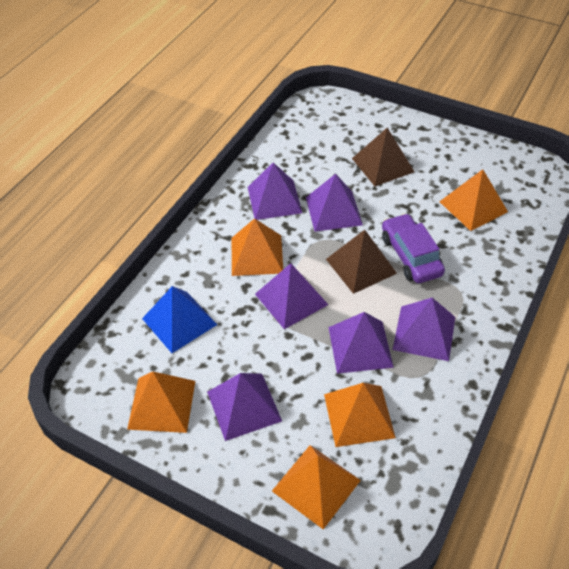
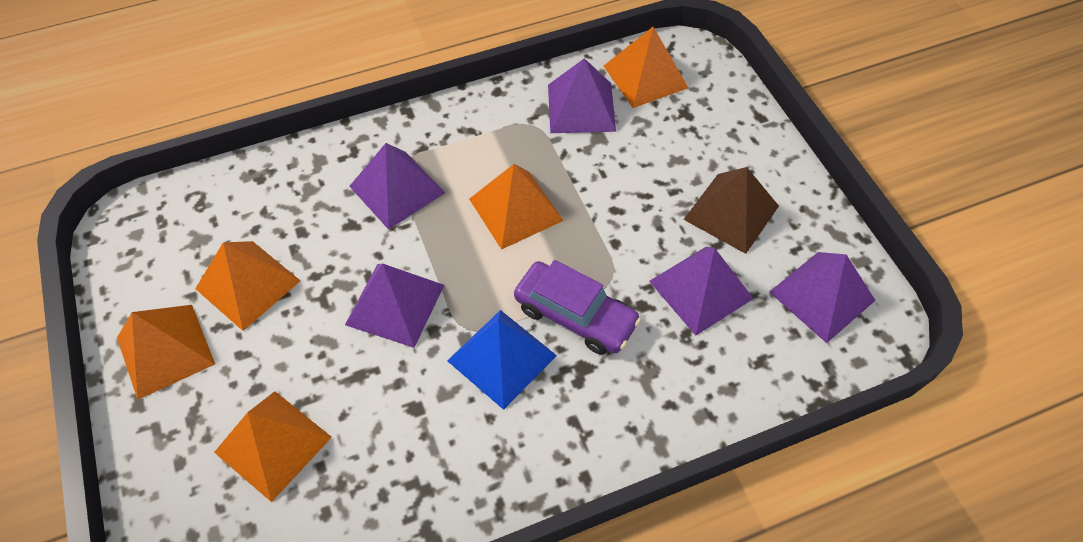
brown pyramid: [326,230,397,294] [352,128,414,186] = 2 -> [683,167,779,254] = 1
purple pyramid: [207,373,282,441] [248,163,302,220] [255,263,328,329] [306,174,363,232] [328,312,394,374] [392,298,455,361] = 6 -> [345,263,444,348] [349,143,445,230] [548,58,616,133] [649,247,754,336] [770,252,876,343] = 5

